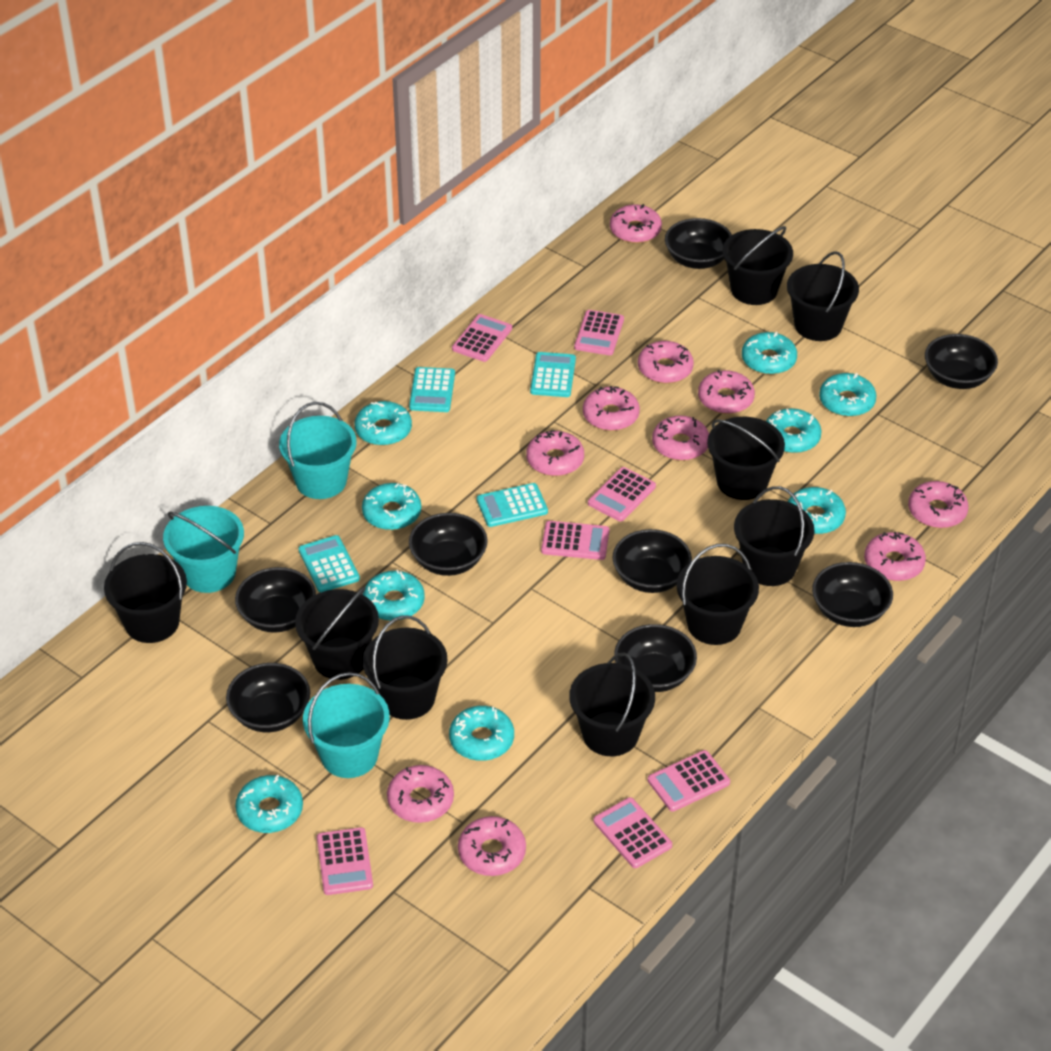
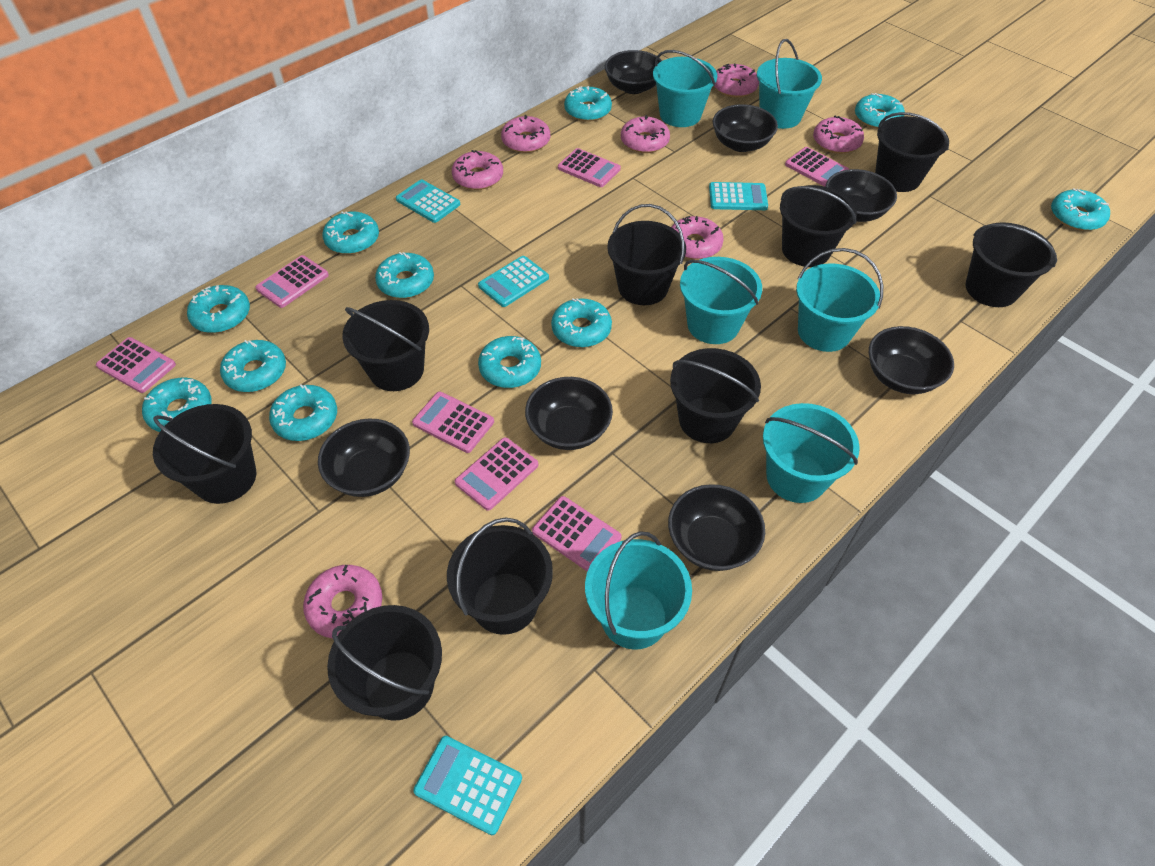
black bowl: [226,663,310,732] [235,567,316,633] [409,513,488,576] [612,529,692,593] [614,624,697,692] [665,218,732,269] [812,562,893,627] [925,334,998,389] = 8 -> [318,419,410,497] [525,377,613,450] [605,50,662,94] [668,484,765,571] [713,104,778,152] [826,169,897,222] [869,326,954,394] = 7
pink donut: [387,765,454,823] [458,816,526,876] [526,430,584,476] [583,386,640,431] [610,204,662,243] [638,341,694,384] [652,416,709,461] [698,370,755,414] [864,532,926,581] [908,481,969,528] = 10 -> [303,565,382,639] [452,150,503,190] [501,115,550,153] [621,115,670,153] [672,216,724,259] [714,63,759,98] [813,116,864,154] = 7
turquoise bucket: [163,506,244,593] [279,402,357,499] [303,672,390,778] = 3 -> [585,531,692,649] [653,50,717,127] [680,257,762,344] [757,39,822,129] [763,403,860,503] [796,248,883,352] = 6
turquoise donut: [235,775,303,833] [355,401,412,446] [362,483,421,530] [363,570,425,621] [449,706,514,761] [742,331,797,375] [766,408,821,453] [788,487,846,534] [819,373,877,417] = 9 -> [142,377,212,432] [187,285,250,333] [220,340,286,392] [269,384,337,441] [322,211,379,254] [375,252,434,298] [478,336,541,388] [551,298,612,348] [564,86,612,122] [855,93,905,129] [1051,188,1110,231] = 11

